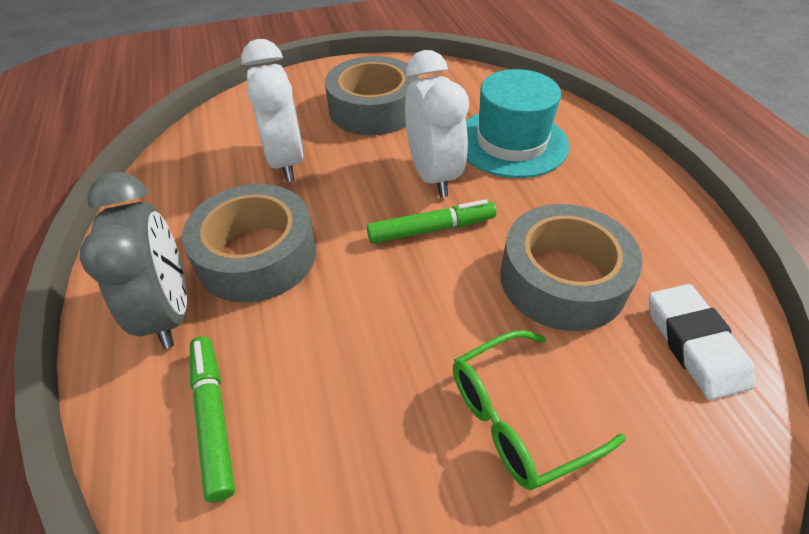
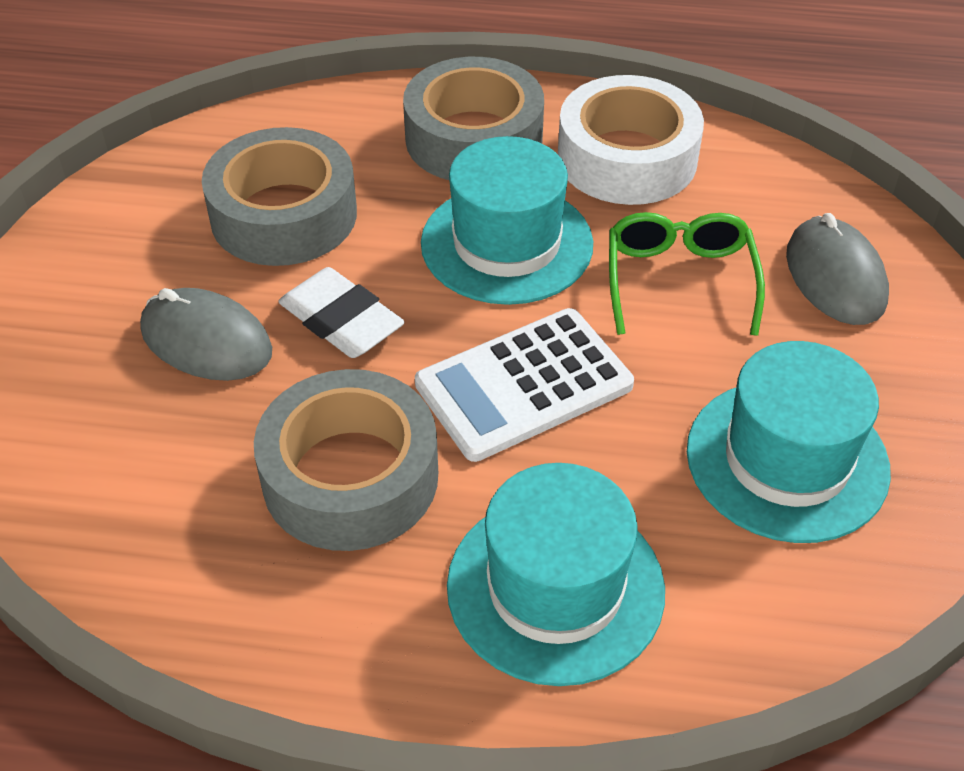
green marker: [190,336,235,503] [367,199,497,244] = 2 -> none = 0
grey clock: [80,172,187,349] = 1 -> none = 0
grey mouse: none = 0 -> [140,288,272,381] [786,213,889,325] = 2
turquoise hat: [466,69,569,178] = 1 -> [421,136,593,305] [447,463,665,686] [687,341,891,543] = 3
white calculator: none = 0 -> [415,308,634,462] = 1
white clock: [241,39,304,182] [405,50,469,198] = 2 -> none = 0
white tape: none = 0 -> [558,75,704,205] = 1

